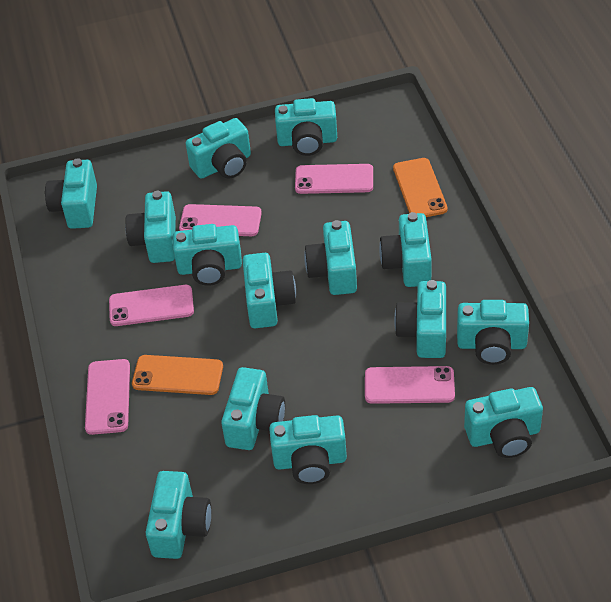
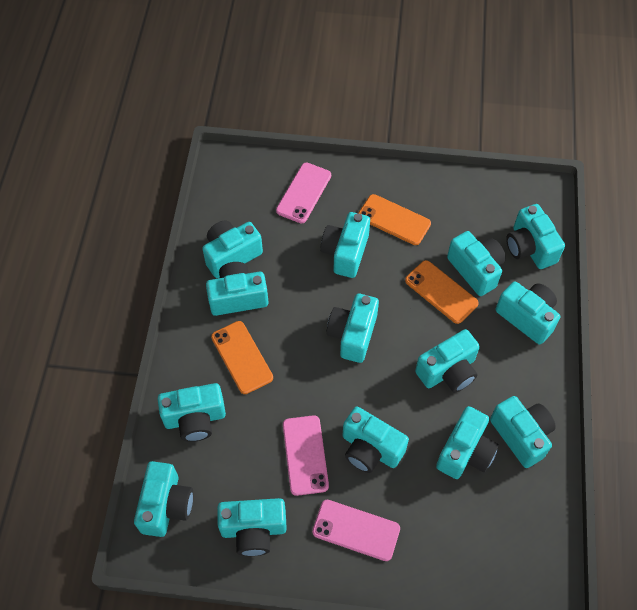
orange phone: [132,355,223,395] [393,158,448,217] = 2 -> [211,321,273,394] [358,194,431,245] [405,260,479,324] = 3
pink phone: [85,359,130,435] [109,285,194,326] [179,204,262,236] [295,164,373,194] [365,366,455,404] = 5 -> [276,163,331,223] [283,415,329,496] [312,500,400,561] = 3

